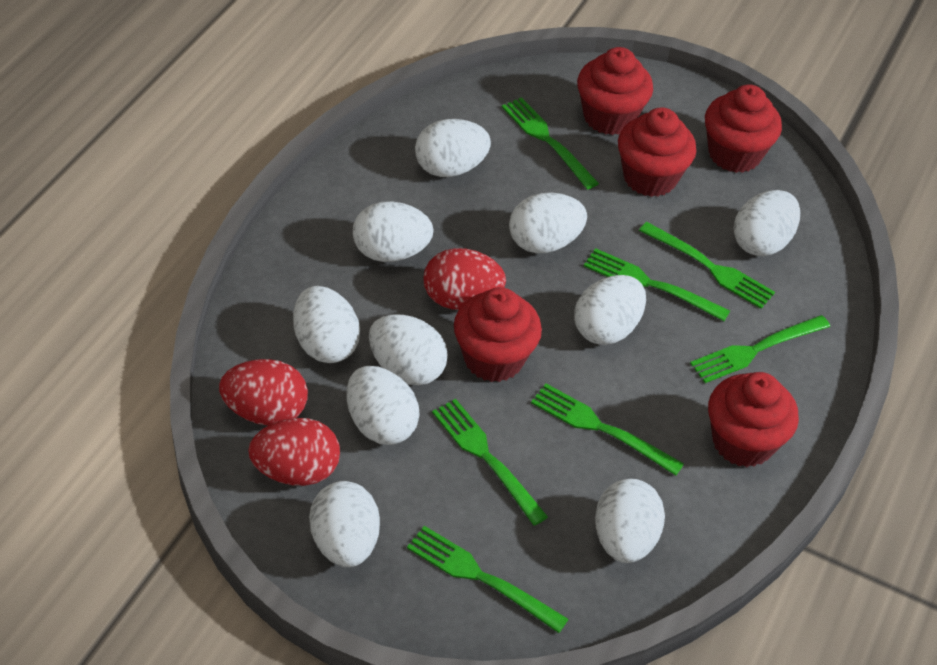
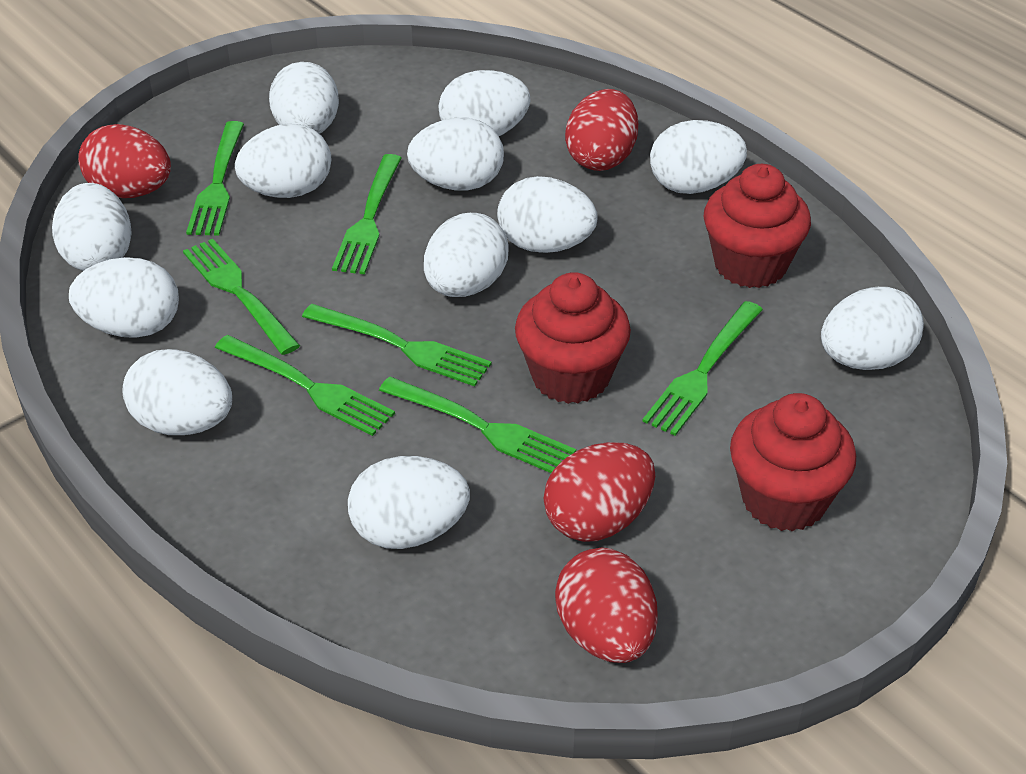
red cupcake: [454,287,542,382] [577,47,653,135] [618,107,696,197] [705,84,782,173] [708,372,799,467] = 5 -> [515,272,631,404] [704,164,811,288] [730,393,856,532] = 3
red egg: [219,359,308,426] [248,418,340,486] [423,248,506,310] = 3 -> [78,124,171,198] [544,442,655,542] [555,548,658,663] [565,89,638,171] = 4
white egg: [293,286,360,363] [309,481,380,567] [346,366,420,445] [353,201,434,262] [369,314,448,386] [415,119,491,177] [509,193,587,253] [574,275,646,345] [595,479,665,563] [733,190,800,256] = 10 -> [52,183,132,271] [69,257,179,338] [122,349,232,435] [235,124,331,198] [269,62,339,134] [348,456,470,549] [407,118,504,190] [424,213,509,297] [438,70,531,136] [497,176,598,253] [650,120,747,194] [821,287,924,370] = 12

